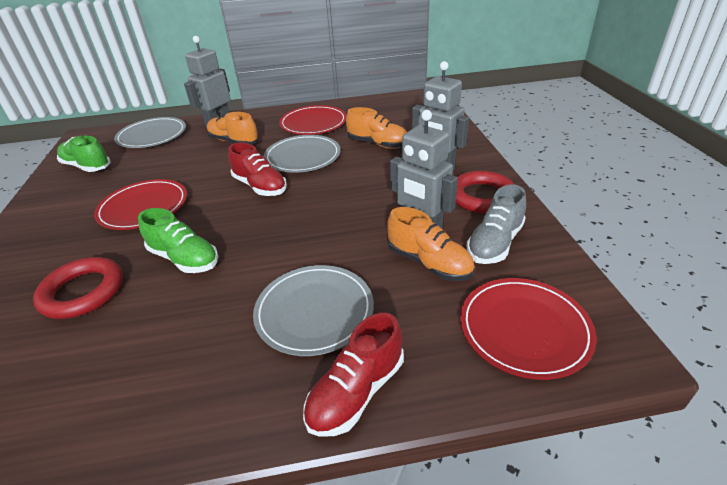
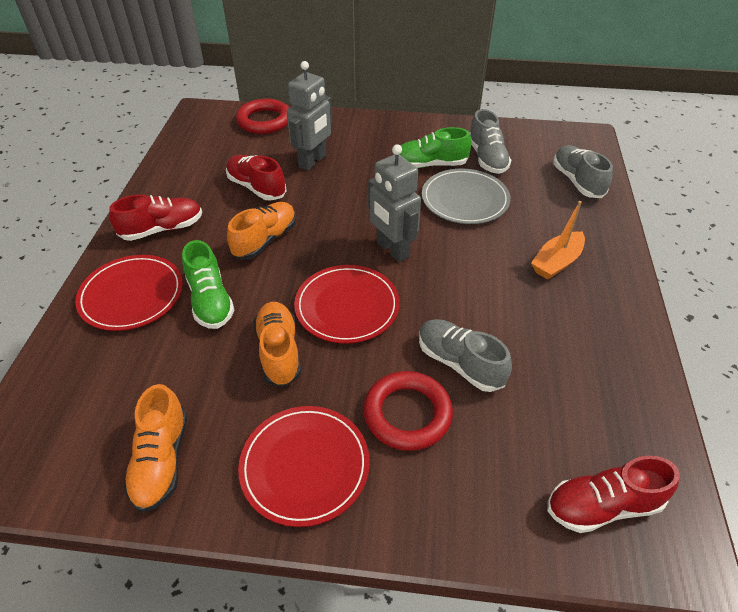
grey plate: [114,117,186,148] [253,265,374,356] [264,135,341,173] = 3 -> [422,169,511,224] = 1
grey robot: [184,36,231,128] [390,110,458,228] [412,61,469,170] = 3 -> [287,61,332,171] [368,144,421,262] = 2
grey shoe: [466,184,526,264] = 1 -> [419,319,512,392] [469,109,511,174] [553,145,613,198] = 3
orange boat: none = 0 -> [531,201,585,280] = 1
red shoe: [228,143,287,196] [303,313,404,437] = 2 -> [109,194,202,241] [226,155,287,201] [547,456,680,533] = 3

